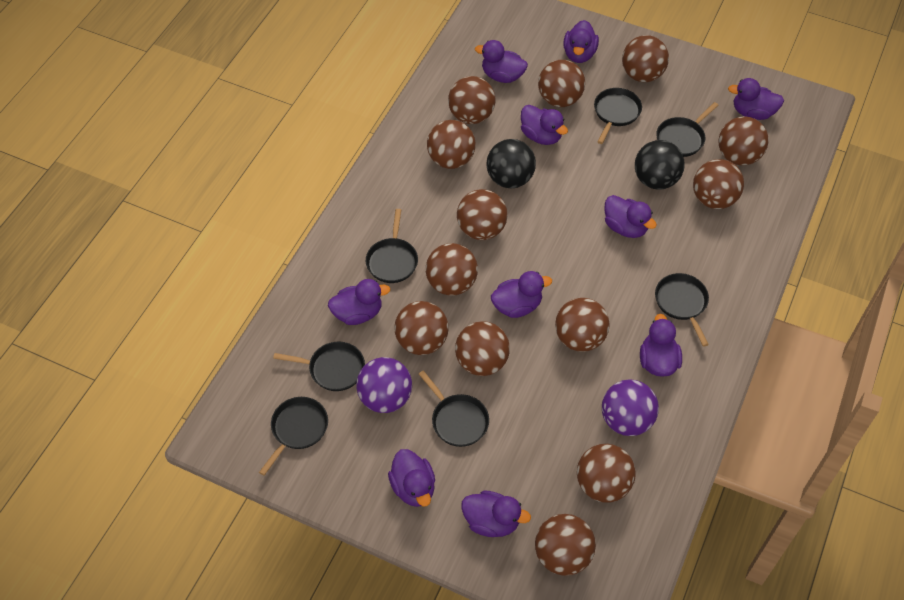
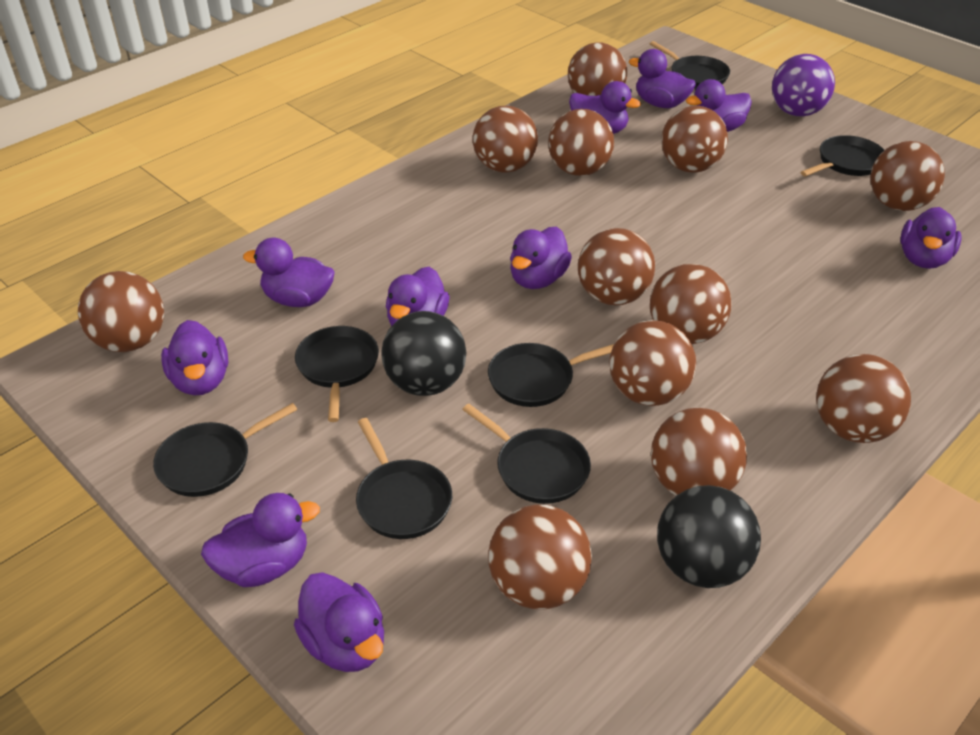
brown ball: [394,301,449,355] [426,243,478,296] [427,120,476,169] [448,76,496,124] [455,321,510,376] [457,189,507,240] [535,514,596,576] [538,60,585,107] [555,298,610,352] [577,444,636,503] [622,35,669,82] [693,159,744,209] [719,116,768,165] = 13 -> [78,271,164,352] [473,106,538,173] [488,505,592,609] [548,109,614,176] [568,42,627,96] [578,228,655,306] [609,320,696,406] [650,264,732,344] [651,408,747,495] [661,106,728,173] [816,354,911,443] [870,141,945,211] = 12
purple ball: [356,357,412,413] [602,380,659,436] = 2 -> [772,54,835,116] = 1

